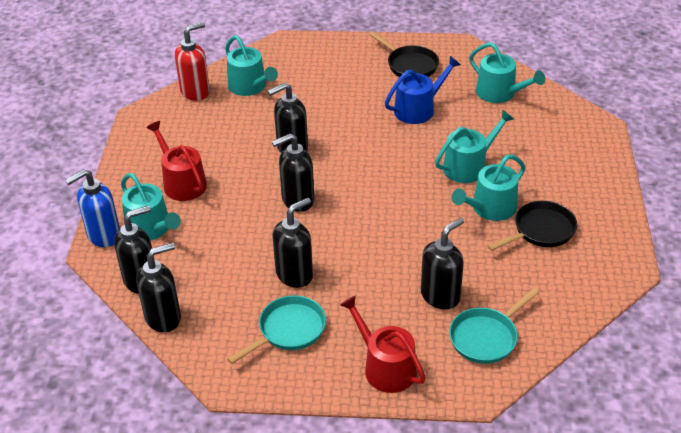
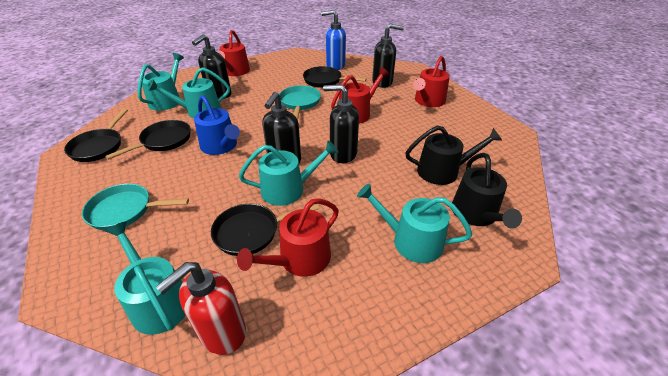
black pan: [369,31,439,77] [487,201,577,251] = 2 -> [64,108,128,162] [105,120,191,160] [211,204,319,256] [303,66,366,88] = 4
black soap dispenser: [114,205,152,294] [136,243,181,333] [268,83,308,153] [272,133,314,212] [273,198,313,288] [421,217,464,309] = 6 -> [192,34,231,99] [262,92,301,163] [323,84,359,163] [372,24,404,88] = 4
black watering can: none = 0 -> [405,126,502,185] [452,153,522,229] = 2
red watering can: [146,121,207,201] [340,295,426,393] = 2 -> [217,30,250,76] [237,198,339,277] [331,67,389,124] [413,56,450,107] = 4

